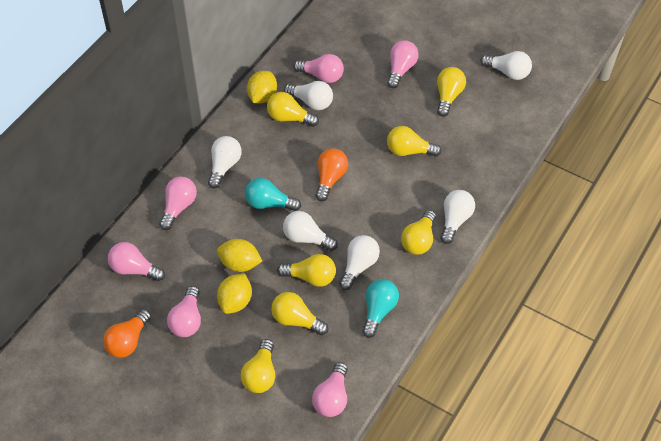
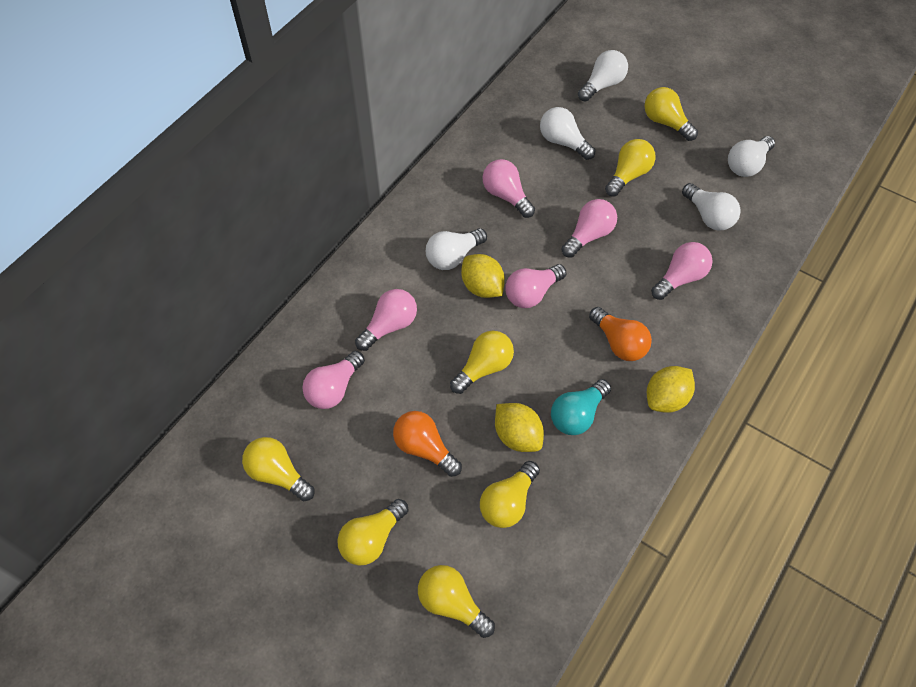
turquoise light bulb: [245,178,301,211] [362,279,399,338] = 2 -> [551,379,611,435] = 1
white light bulb: [208,136,242,189] [283,211,338,251] [284,81,333,110] [339,235,380,290] [440,190,475,244] [480,51,532,80] = 6 -> [426,228,487,270] [540,107,595,160] [578,50,628,102] [682,183,741,231] [728,136,775,177] = 5

